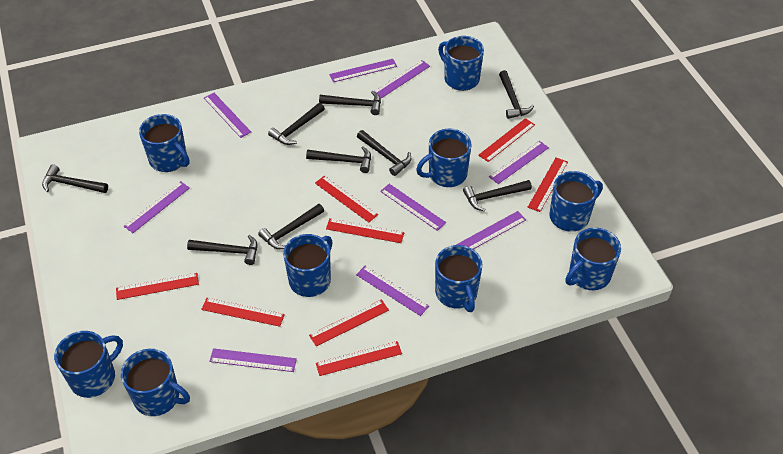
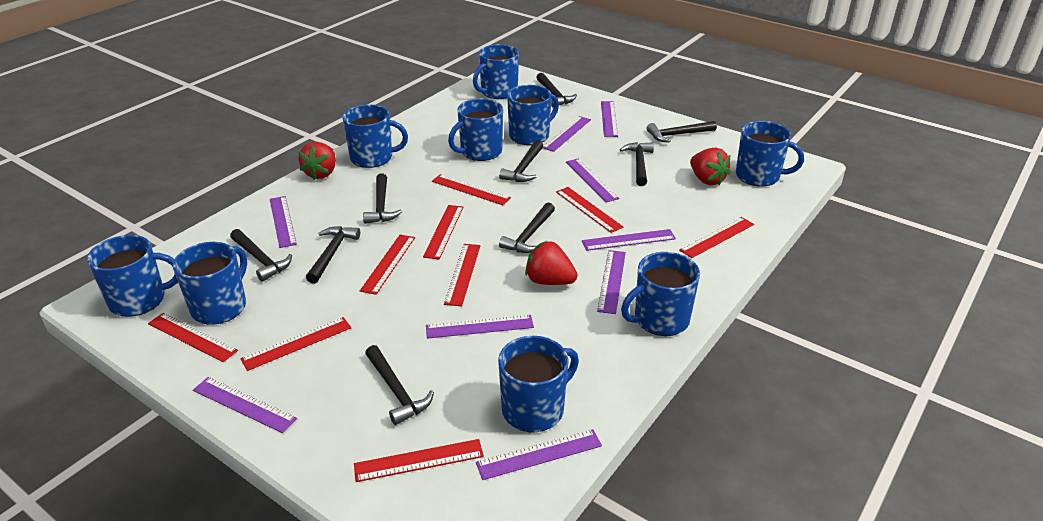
red ruler: [116,273,199,300] [201,298,285,327] [309,299,389,346] [315,176,378,223] [316,341,402,376] [326,218,404,243] [478,118,535,162] [528,157,568,212] = 8 -> [148,313,238,362] [240,317,351,371] [354,439,484,482] [360,235,415,295] [423,205,463,260] [432,174,511,205] [444,244,481,306] [556,187,624,233] [679,217,754,258] = 9
red strawberry: none = 0 -> [298,142,336,180] [525,241,578,285] [690,148,731,185] = 3

